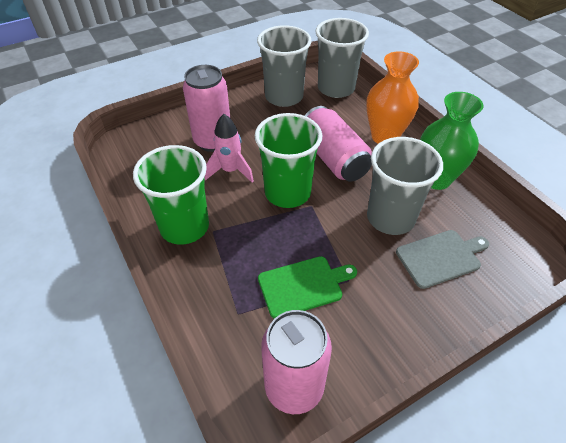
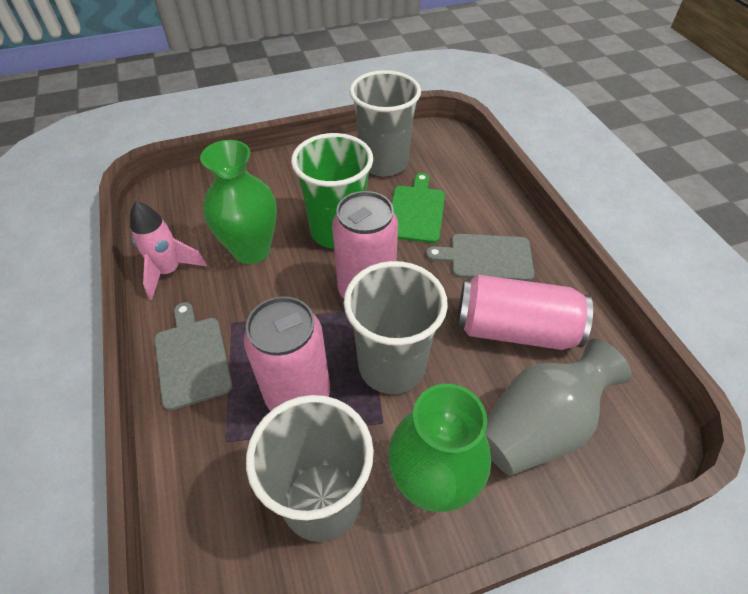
green cup: [133,145,209,244] [255,113,322,208] = 2 -> [291,133,373,249] = 1
green vase: [420,92,484,190] = 1 -> [200,140,277,264] [388,384,491,512] = 2
grey cutting board: [396,230,489,289] = 1 -> [154,302,232,411] [426,234,534,281] = 2
grey vase: none = 0 -> [485,339,632,476] = 1
orange vase: [366,51,419,144] = 1 -> none = 0

